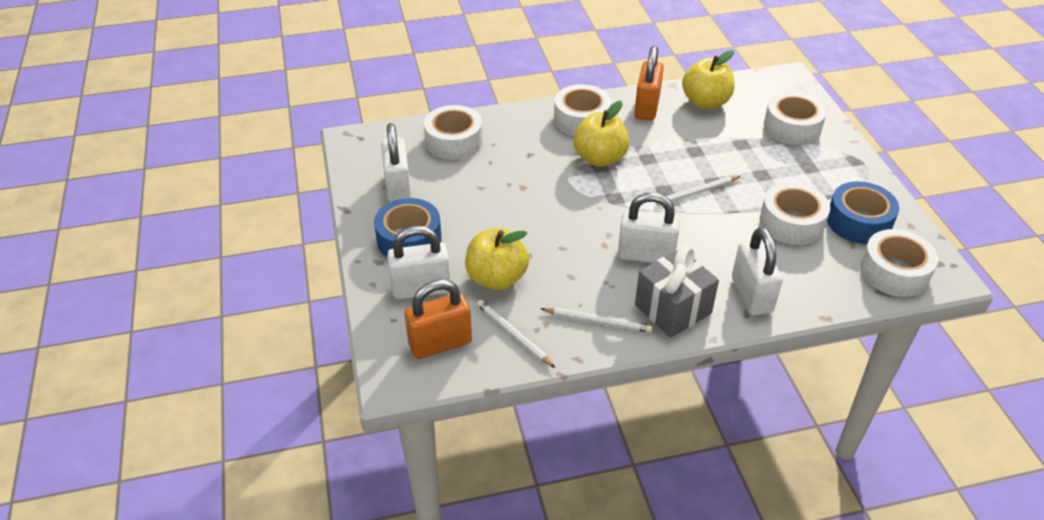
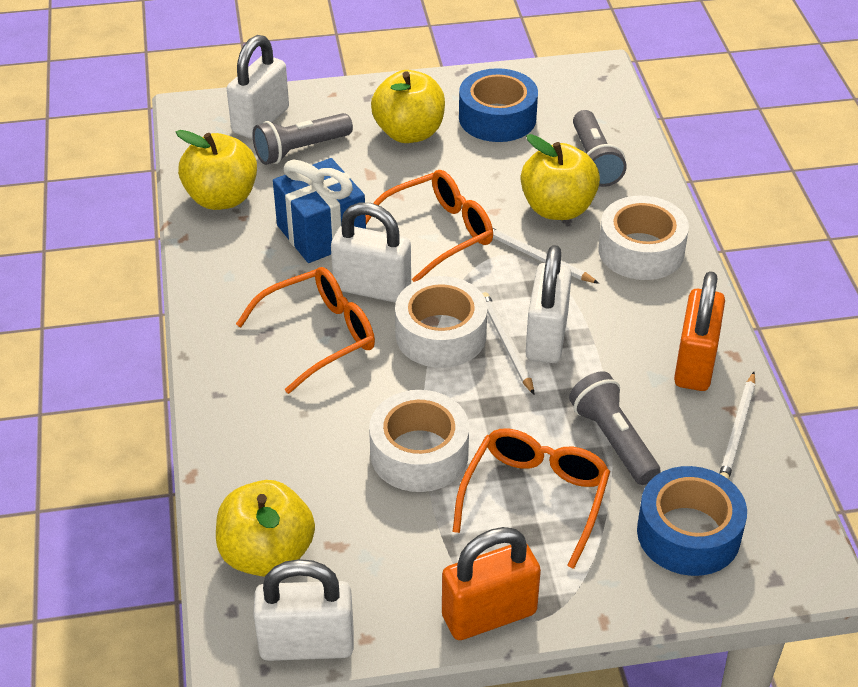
blue gift: none = 0 -> [273,158,366,263] = 1
grey flashlight: none = 0 -> [252,113,353,165] [569,371,660,485] [573,110,627,187] = 3
grey gift: [635,246,719,338] = 1 -> none = 0
orange glasses: none = 0 -> [236,267,375,394] [366,170,493,282] [453,428,610,569] = 3
white tape: [424,105,483,160] [554,84,611,136] [760,182,830,245] [764,92,827,145] [860,229,938,297] = 5 -> [369,390,469,492] [395,276,487,368] [598,196,689,280] = 3
yellow apple: [465,228,529,290] [573,101,629,167] [682,50,734,109] = 3 -> [176,130,257,210] [216,480,315,577] [371,70,445,143] [521,134,600,220] = 4

